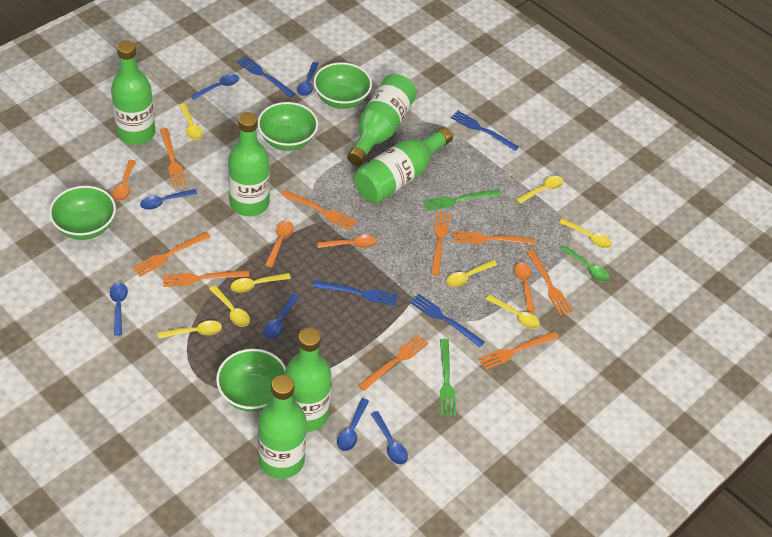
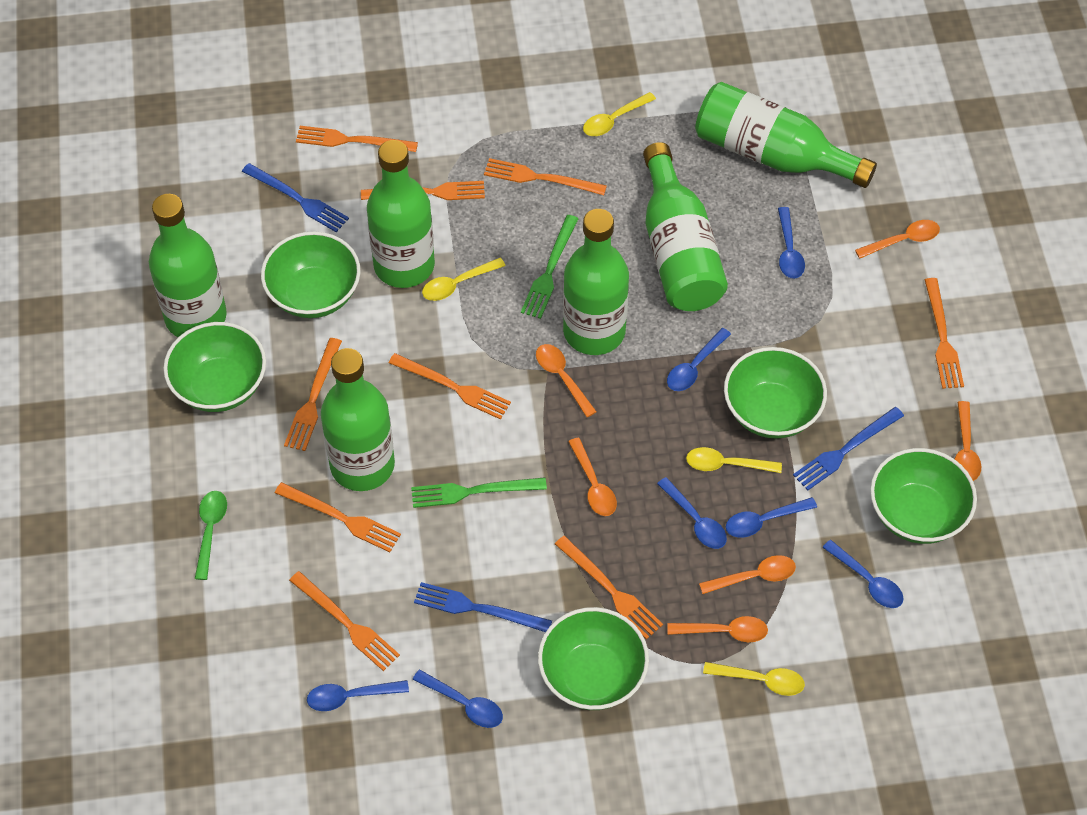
blue fork: [237,56,295,98] [313,280,398,306] [410,294,485,347] [451,111,519,151] = 4 -> [242,163,349,232] [414,582,552,632] [793,407,904,491] = 3
green bowl: [49,186,116,240] [216,349,286,412] [258,102,318,151] [313,62,372,109] = 4 -> [163,322,266,412] [261,231,361,318] [538,607,649,710] [724,347,827,439] [870,448,977,544] = 5
orange spoon: [113,160,136,201] [265,221,294,267] [317,235,376,248] [514,262,535,312] = 4 -> [536,344,597,417] [568,437,617,516] [667,616,768,642] [699,555,796,594] [855,220,940,259] [955,401,981,481] = 6
yellow spoon: [158,320,222,339] [179,103,203,140] [209,285,250,327] [231,273,291,293] [447,260,497,287] [486,295,540,329] [516,176,563,204] [559,218,612,248] = 8 -> [422,258,506,301] [583,92,656,136] [686,447,782,473] [703,662,805,696] = 4

